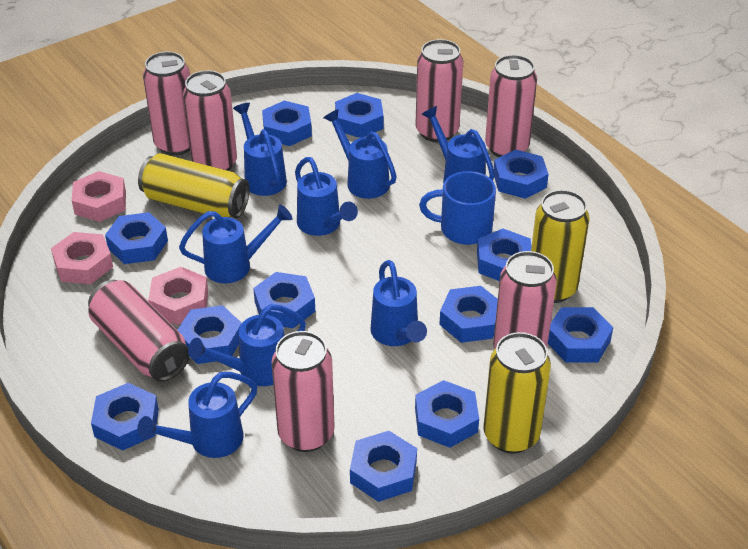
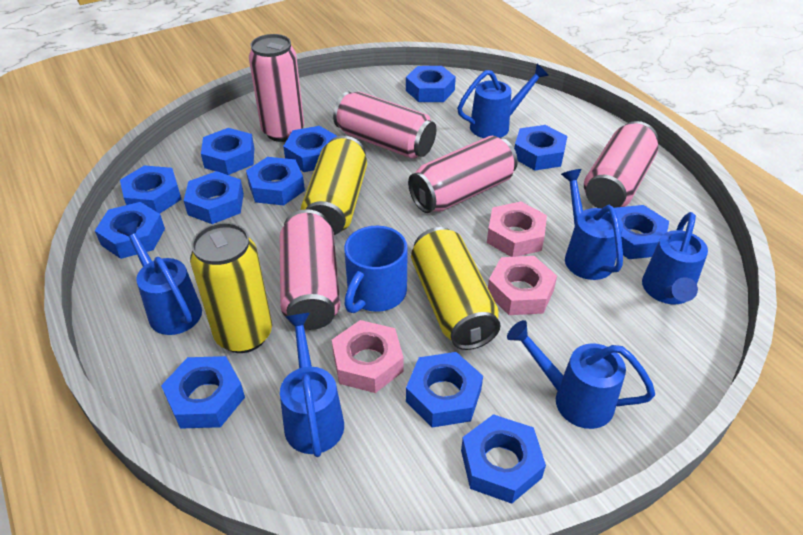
blue watering can: [137,372,257,458] [179,205,293,283] [188,304,306,386] [233,103,287,196] [295,157,358,236] [323,109,397,199] [370,260,427,346] [421,106,495,184] = 8 -> [117,221,202,335] [280,313,344,457] [457,64,549,138] [507,320,655,429] [561,169,623,280] [642,212,708,304] = 6
pink can: [88,280,190,382] [143,52,190,156] [183,70,237,171] [271,331,335,452] [415,39,463,142] [485,55,537,157] [493,251,557,349] = 7 -> [249,34,304,142] [280,209,340,330] [333,92,436,159] [408,136,518,213] [584,121,658,209] = 5

